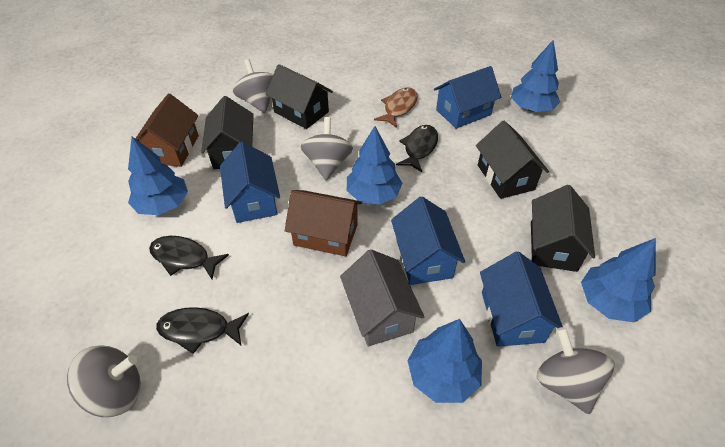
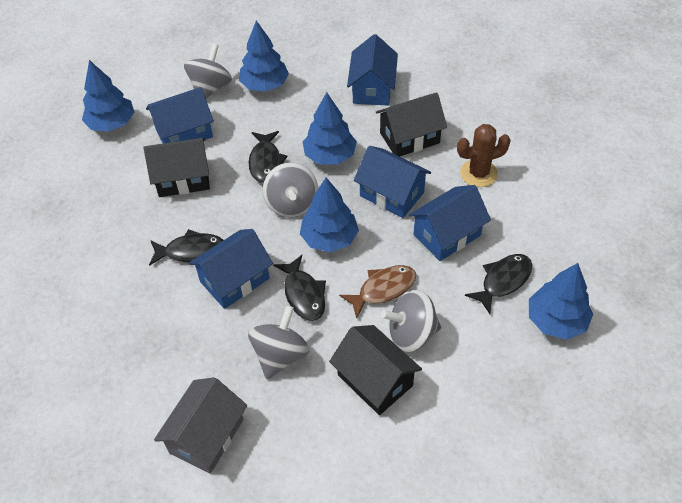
black fish: [149,236,229,279] [156,307,249,354] [396,125,438,172] = 3 -> [149,229,223,266] [249,131,288,183] [273,255,326,321] [465,254,532,314] = 4
black house: [201,96,254,169] [265,64,333,129] [476,121,549,199] [531,185,595,272] = 4 -> [144,138,210,197] [329,325,422,415] [376,92,447,157] = 3
blue house: [220,142,280,223] [391,196,465,285] [434,66,501,129] [480,251,563,347] = 4 -> [146,87,214,143] [189,229,273,309] [347,34,398,105] [354,146,431,218] [409,185,491,261] = 5
brown cactus: none = 0 -> [457,124,511,187] = 1
brown house: [135,94,199,167] [285,190,362,257] = 2 -> none = 0

